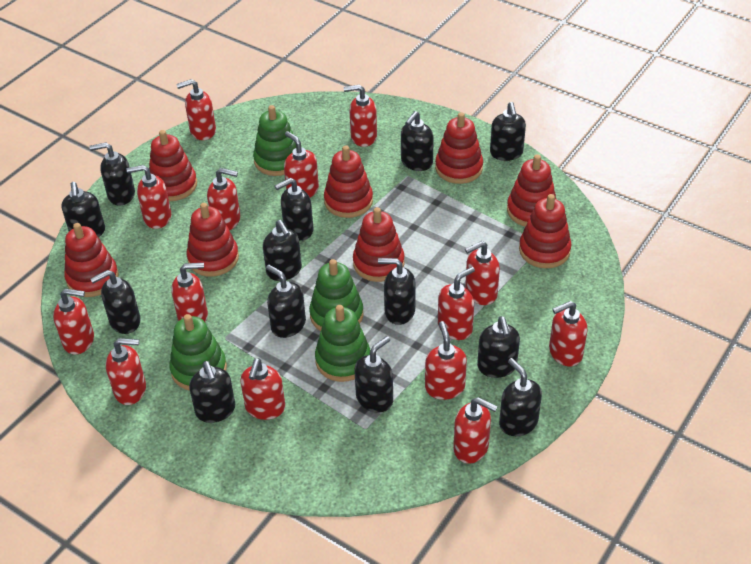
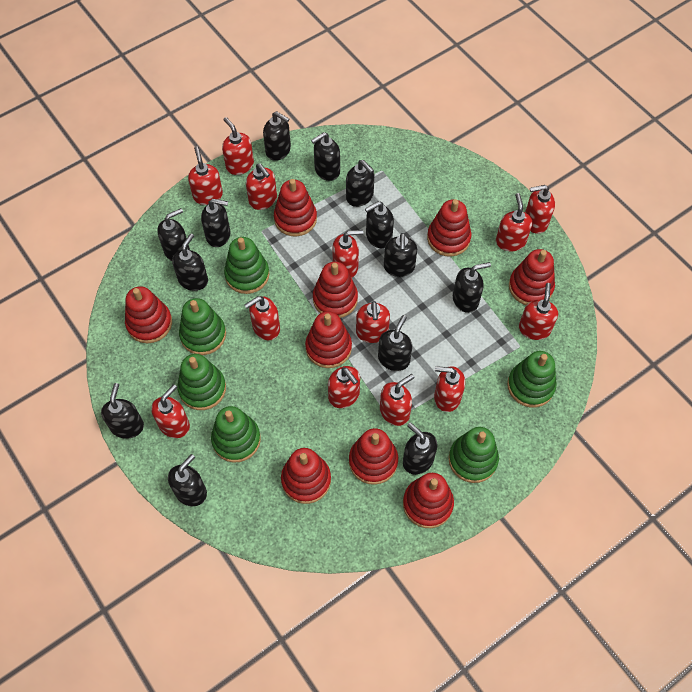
green stacking toy: [170,314,227,391] [253,105,296,176] [309,259,363,331] [315,305,370,382] = 4 -> [177,354,226,410] [179,298,226,355] [211,406,261,463] [224,237,269,294] [449,427,499,483] [507,351,556,407] = 6
red soap dispenser: [53,289,94,355] [106,338,146,405] [126,165,171,229] [171,263,208,322] [176,79,216,140] [207,168,240,230] [240,358,285,420] [284,131,319,197] [344,84,377,147] [425,321,467,400] [438,267,475,340] [453,397,498,463] [465,241,500,305] [549,301,588,366] = 14 -> [151,384,190,438] [188,146,223,205] [222,117,254,175] [244,296,280,340] [246,163,277,210] [328,366,360,408] [332,230,363,278] [356,301,390,343] [380,374,415,426] [434,366,465,412] [496,193,532,251] [519,283,558,340] [525,185,555,234] = 13
red stacking toy: [64,223,119,297] [149,130,197,201] [187,203,239,277] [324,145,373,218] [353,207,405,282] [435,112,483,184] [507,154,556,227] [519,194,572,268] = 8 -> [125,286,172,343] [274,179,317,237] [281,448,331,504] [305,311,352,368] [313,262,358,318] [349,428,398,485] [403,473,454,528] [427,199,471,257] [509,249,555,305] = 9

